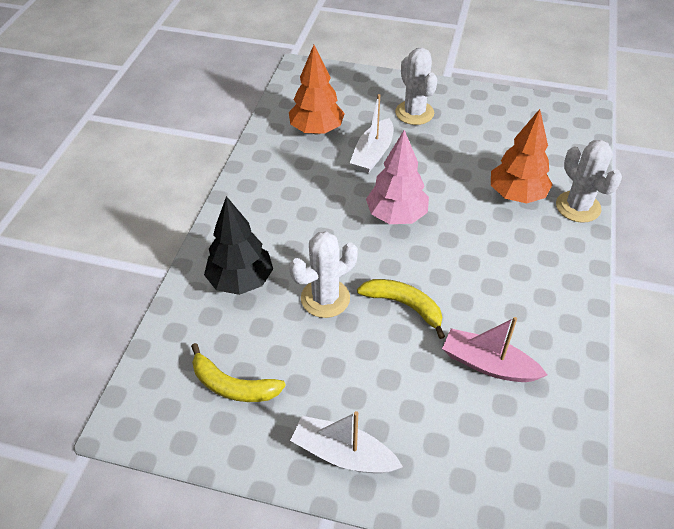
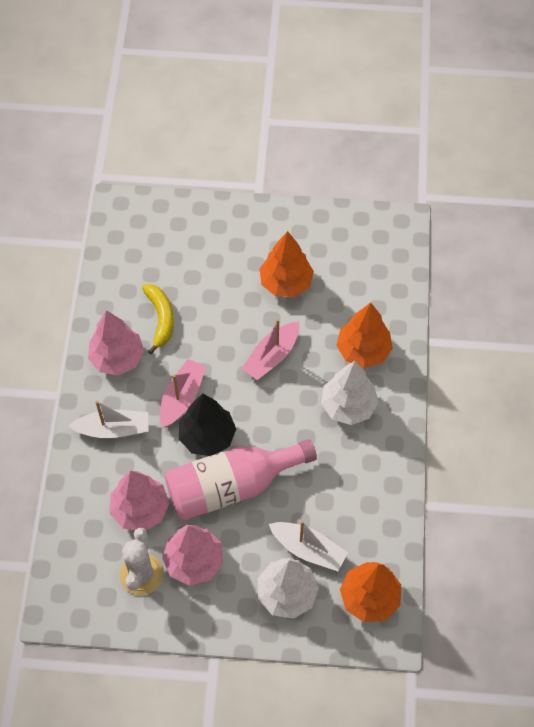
orange tree: [289,45,345,135] [491,109,553,203] = 2 -> [259,231,314,297] [336,302,393,368] [340,562,401,622] = 3
pink boat: [442,317,547,382] = 1 -> [160,359,206,428] [242,319,299,380] = 2
pink bottle: none = 0 -> [165,439,317,520] = 1
pink tree: [366,130,429,224] = 1 -> [88,310,144,376] [110,471,169,530] [162,525,223,586] = 3
white cactus: [289,231,358,318] [395,48,437,125] [556,140,622,223] = 3 -> [120,528,163,595] = 1
white tree: none = 0 -> [258,558,319,619] [321,361,379,425] = 2
yellow banana: [191,343,286,402] [357,279,445,339] = 2 -> [142,284,174,354] = 1

